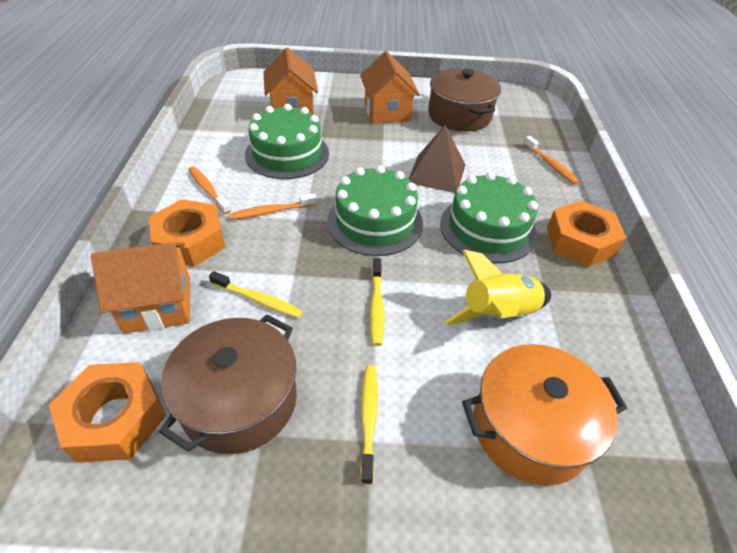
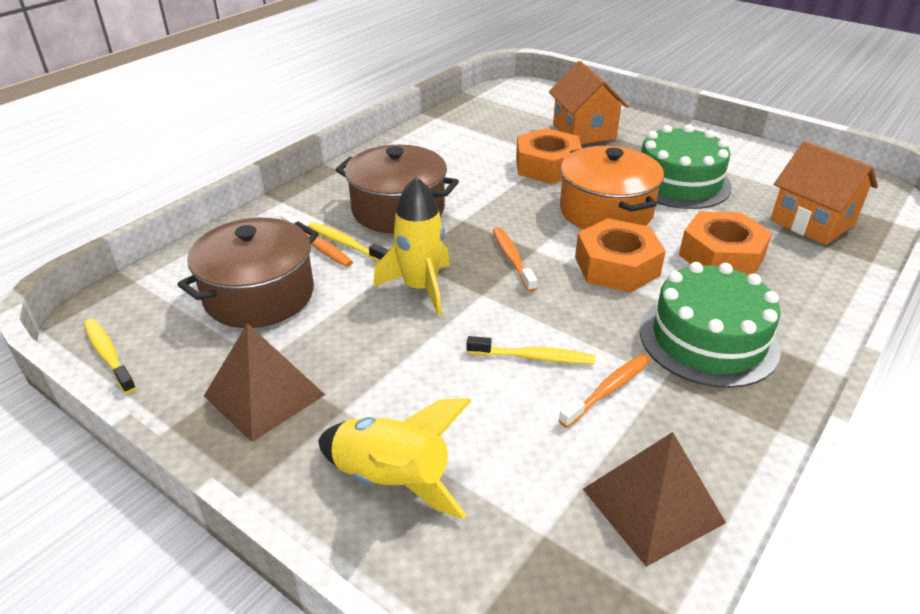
brown pyramid: [409,125,465,193] = 1 -> [204,323,325,442] [583,432,726,567] = 2
green cake: [245,104,329,179] [327,165,423,256] [440,172,538,263] = 3 -> [640,262,781,388] [641,125,732,209] = 2
orange house: [91,242,190,334] [263,48,318,115] [360,51,420,124] = 3 -> [549,61,629,144] [771,141,878,245] = 2
yellow rocket: [443,250,551,325] = 1 -> [318,398,471,519] [373,176,450,316] = 2

